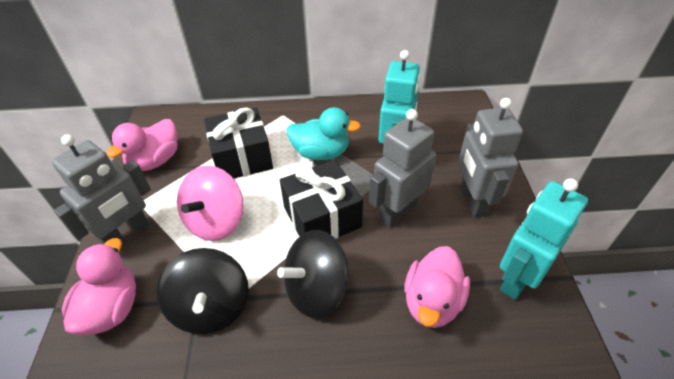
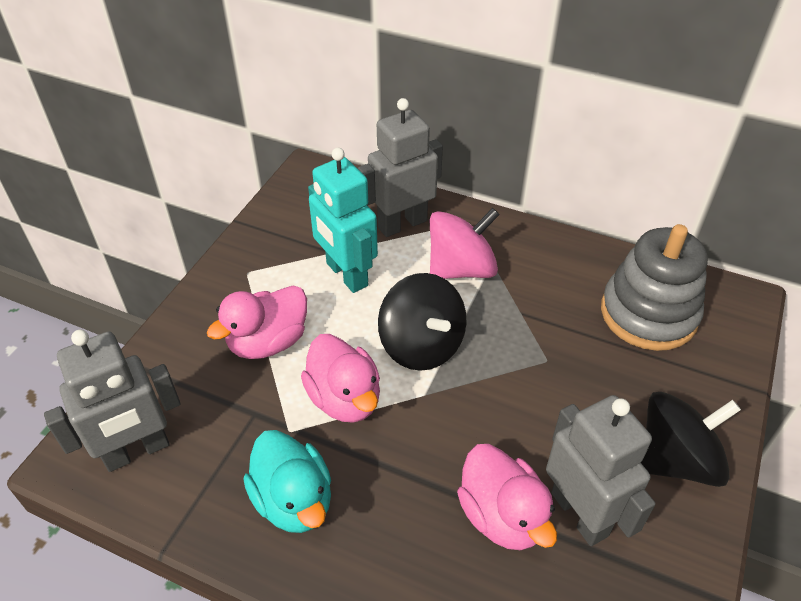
black gift: [204,107,273,179] [280,160,363,238] = 2 -> none = 0
grey stacking toy: none = 0 -> [601,224,708,351] = 1
turquoise robot: [379,50,420,144] [500,178,588,300] = 2 -> [308,148,378,293] = 1

